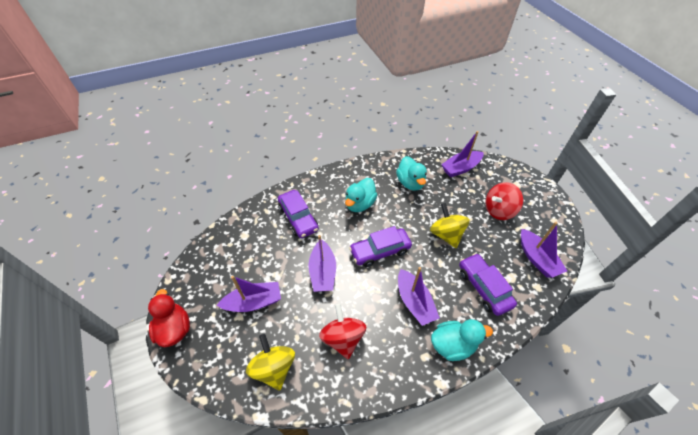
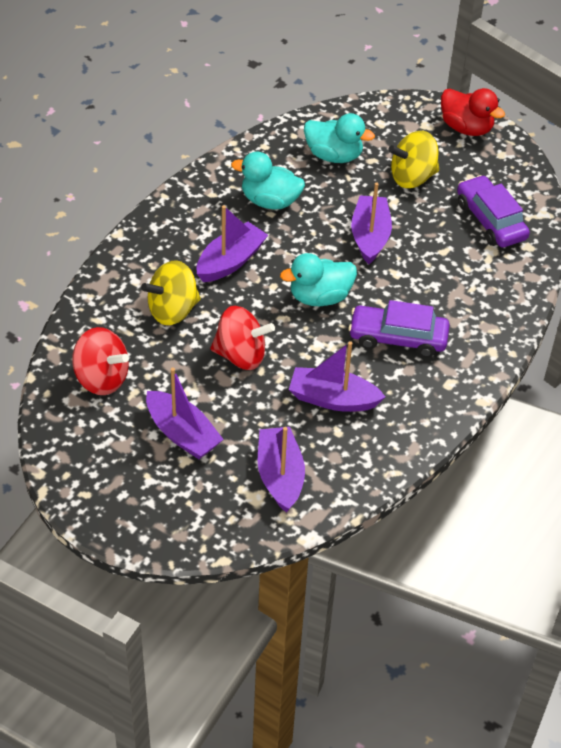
purple car: [278,190,319,238] [349,226,412,267] [459,253,517,316] = 3 -> [348,300,450,357] [457,175,530,248] = 2

